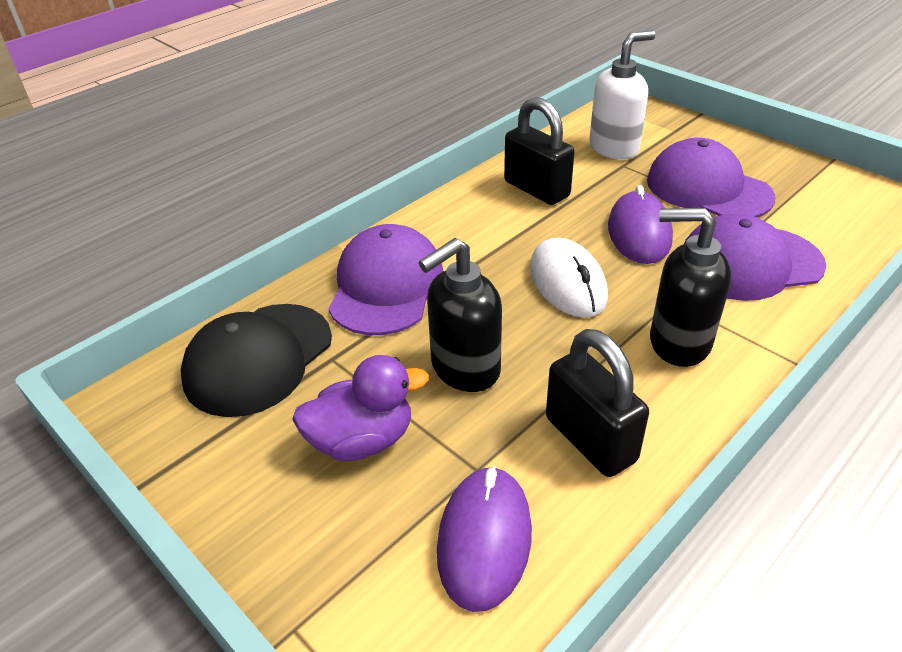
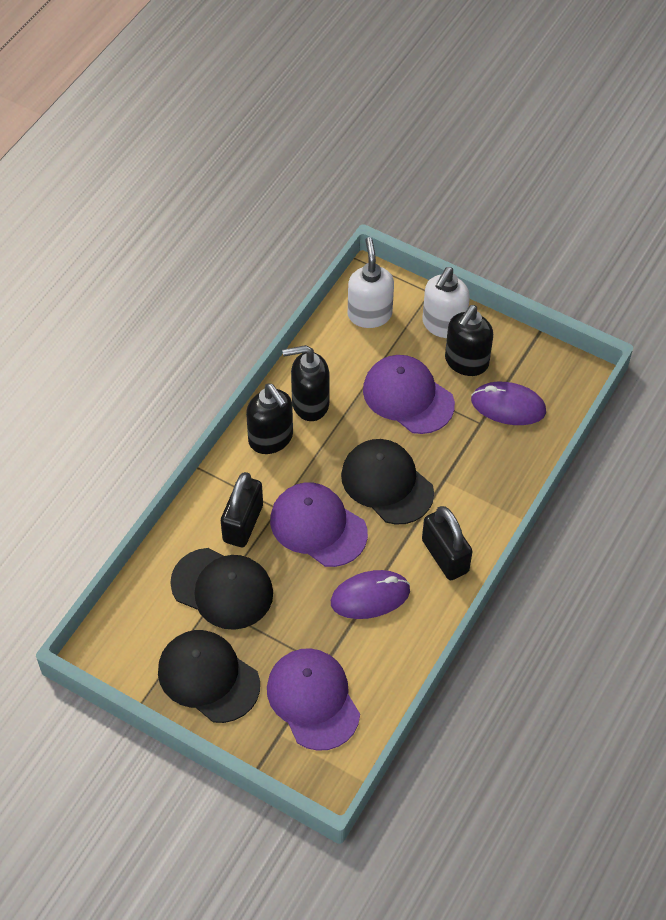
black cap: [181,304,332,417] = 1 -> [158,630,260,723] [170,548,273,630] [341,439,434,525] = 3
black soap dispenser: [419,238,502,392] [650,208,731,367] = 2 -> [246,383,293,454] [282,345,330,421] [445,305,493,376] = 3
purple duck: [292,355,429,461] = 1 -> none = 0
white mouse: [530,238,608,318] = 1 -> none = 0
white soap dispenser: [589,30,655,159] = 1 -> [348,237,394,328] [422,267,470,338] = 2

